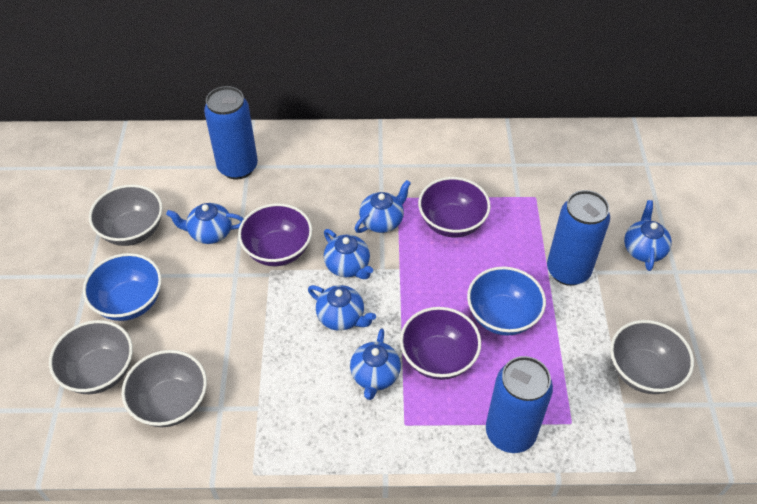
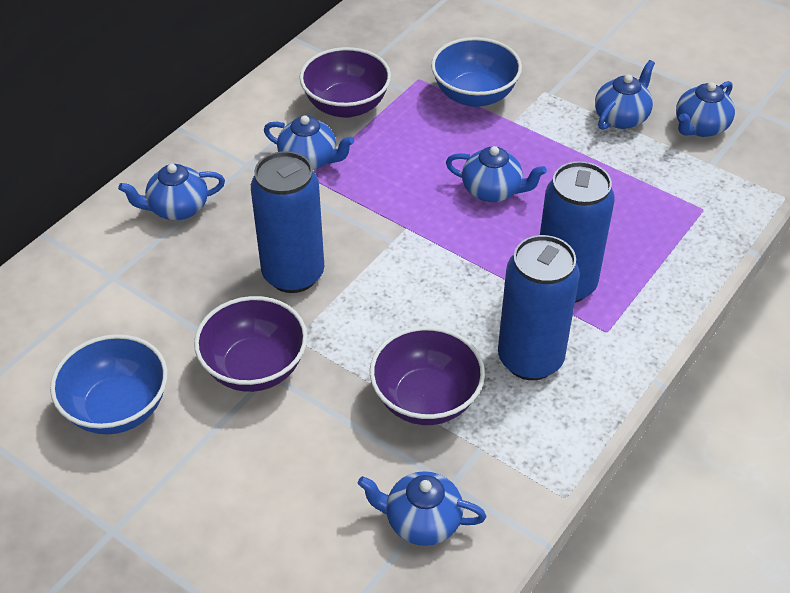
grey bowl: [49,320,133,394] [89,185,163,246] [122,350,207,427] [610,320,694,394] = 4 -> none = 0

